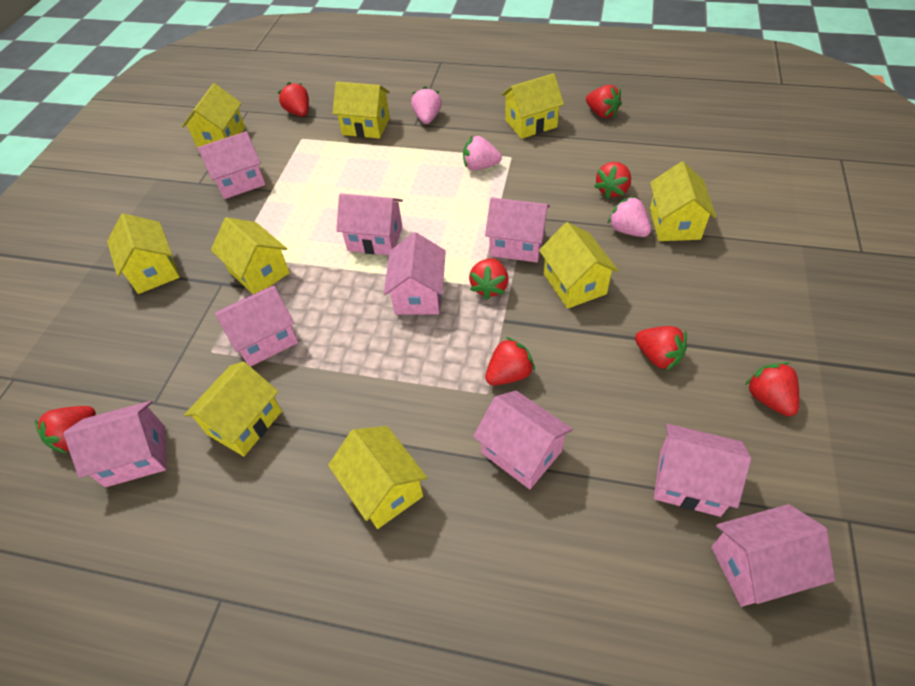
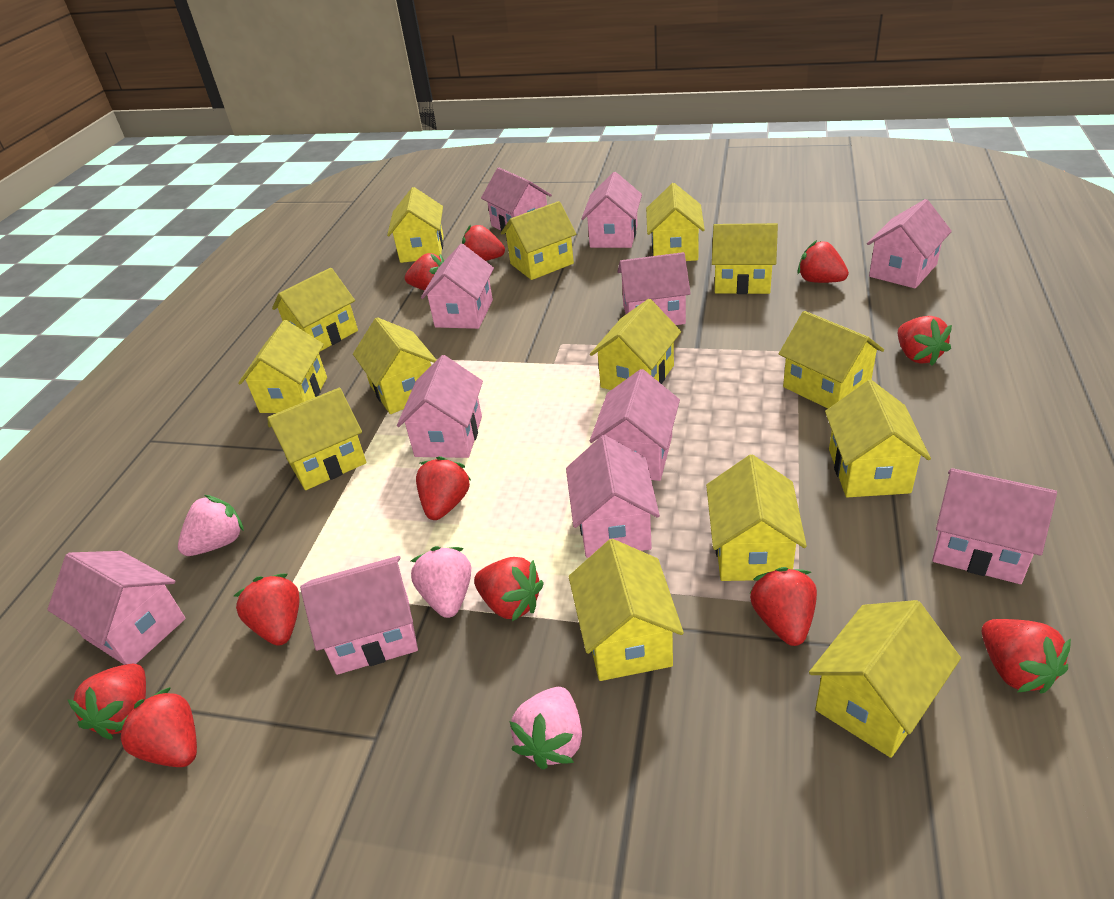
pink house: [64,401,166,487] [198,131,266,199] [215,286,298,367] [336,193,403,255] [384,232,446,315] [473,391,573,489] [485,197,550,262] [654,424,751,517] [711,504,835,607] = 9 -> [47,551,186,665] [300,556,418,675] [397,355,483,458] [421,244,494,329] [481,167,552,234] [566,435,660,558] [581,172,642,248] [590,369,680,481] [617,252,691,325] [867,199,952,289] [932,468,1057,584] = 11
red strawberry: [35,406,96,453] [278,82,309,116] [469,258,509,300] [485,337,535,385] [586,85,622,118] [594,162,631,199] [635,326,687,371] [745,362,799,416] = 8 -> [68,664,146,740] [115,687,197,767] [234,574,300,646] [405,253,444,291] [416,456,471,520] [462,225,505,261] [474,557,544,622] [749,567,817,646] [797,240,849,283] [898,316,952,365] [982,619,1071,694] = 11
yellow house: [107,213,180,294] [182,83,245,148] [184,361,282,456] [211,217,290,294] [328,426,427,529] [333,82,390,139] [501,73,564,139] [539,222,619,309] [650,161,716,241] = 9 -> [238,320,327,413] [268,388,366,490] [272,268,358,351] [353,317,436,414] [387,187,444,263] [501,201,576,280] [569,539,684,681] [590,299,681,390] [646,183,705,261] [706,455,807,581] [712,223,778,294] [779,311,884,408] [809,600,961,758] [825,380,931,497] = 14

